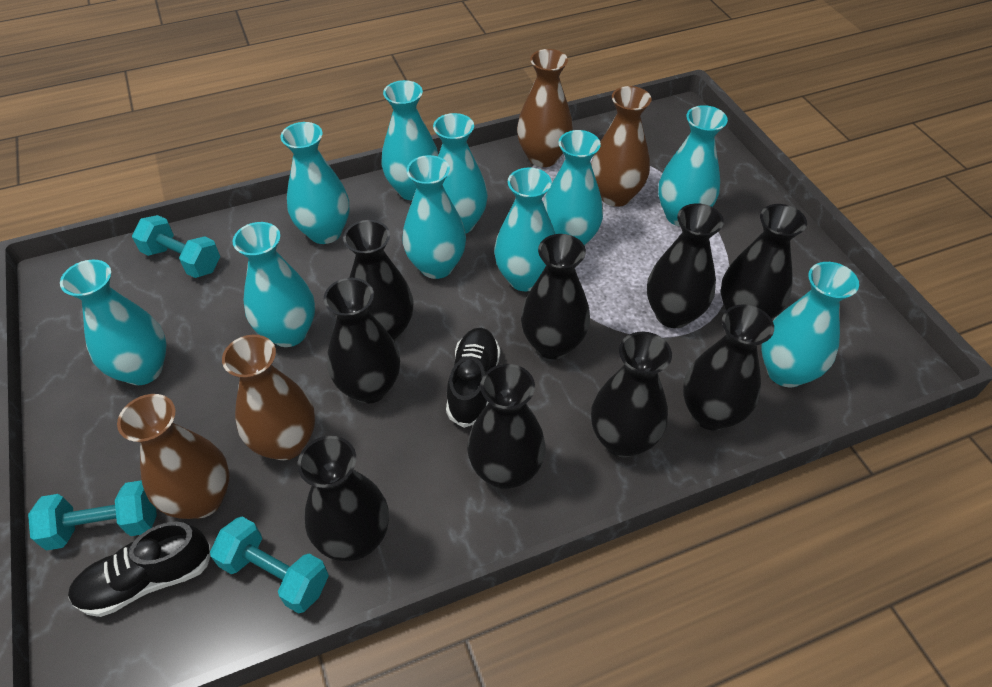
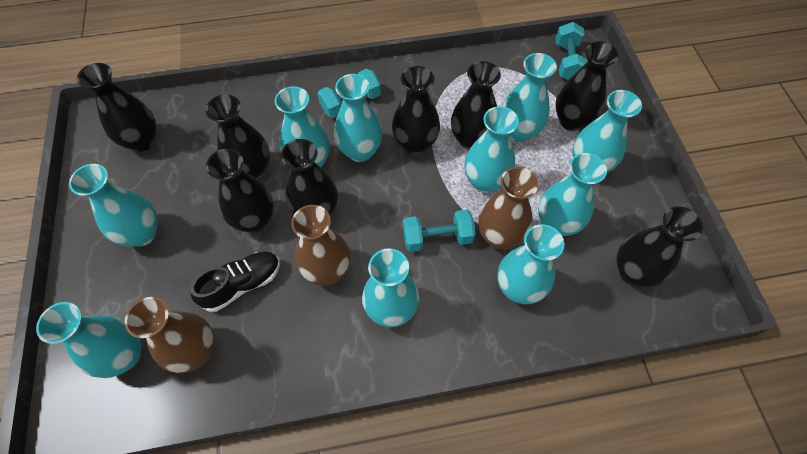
black shoe: [68,522,212,617] [446,328,500,428] = 2 -> [190,251,280,312] = 1
black vase: [297,436,389,561] [324,278,400,404] [343,220,414,342] [467,364,546,489] [521,234,590,359] [591,332,672,457] [647,203,724,328] [683,304,774,431] [721,204,807,319] = 9 -> [77,63,156,152] [205,94,270,180] [206,149,274,232] [281,139,338,215] [392,66,440,155] [451,61,501,150] [555,41,619,131] [617,206,703,287] = 8
brown vase: [117,394,229,519] [222,335,315,460] [517,49,573,167] [591,86,652,207] = 4 -> [125,297,215,373] [291,205,351,286] [478,167,539,249] = 3

